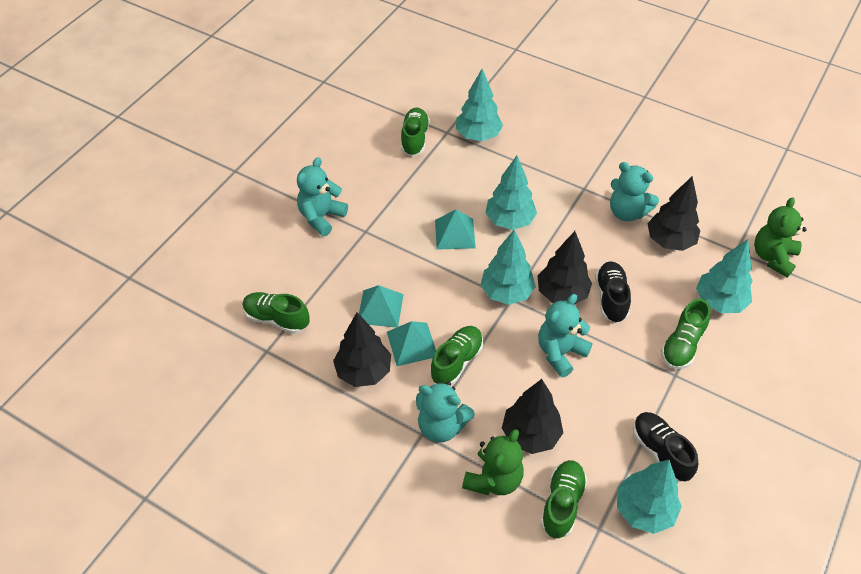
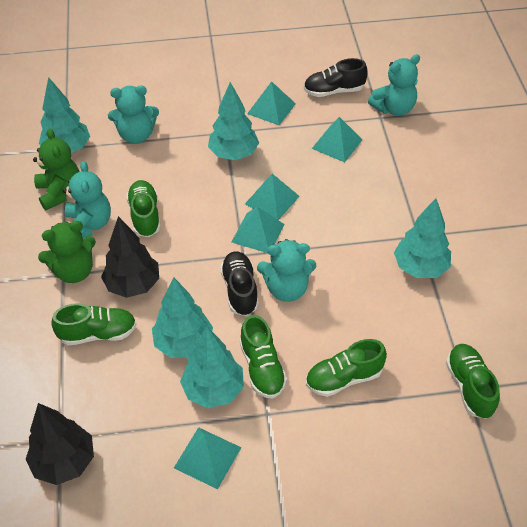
black tree: [333,312,391,387] [502,379,563,454] [538,231,592,304] [648,177,701,251] = 4 -> [25,403,94,485] [101,216,159,298] = 2
turquoise pyramid: [359,285,404,328] [387,321,436,366] [435,209,476,250] = 3 -> [174,427,242,490] [232,207,284,253] [245,174,300,220] [247,81,296,125] [312,117,362,162] = 5

